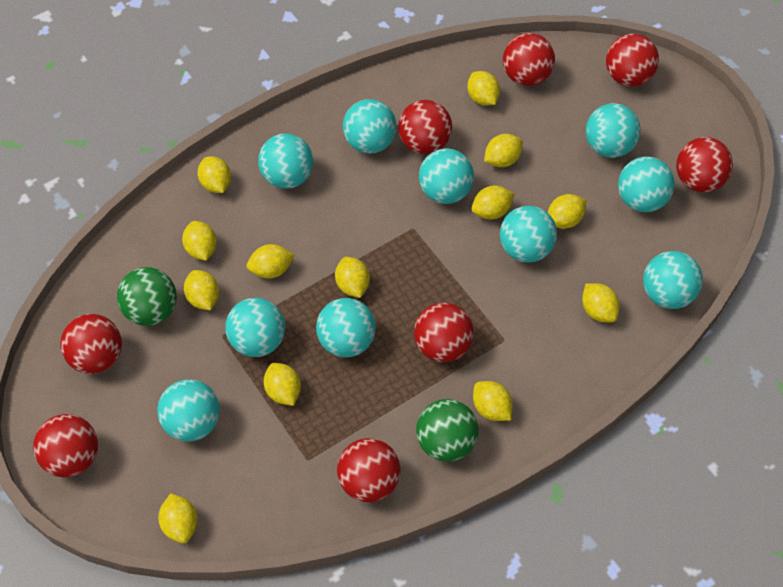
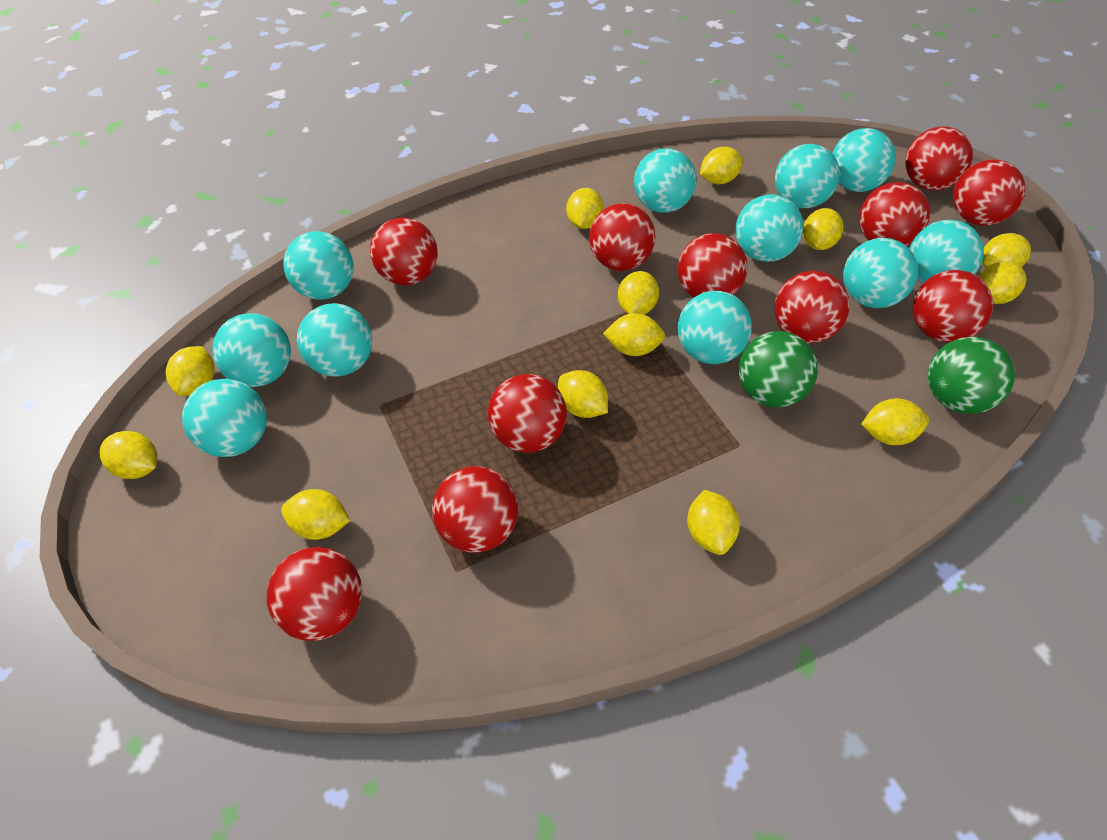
red ball: [33,414,98,478] [60,314,122,374] [337,438,401,502] [398,100,452,154] [414,303,474,362] [503,33,555,86] [606,33,659,87] [676,137,733,192] = 8 -> [266,547,362,641] [370,218,438,285] [432,466,518,553] [488,374,567,453] [589,203,655,271] [678,233,748,298] [774,271,850,343] [859,182,930,246] [905,126,973,190] [913,270,993,342] [953,160,1025,226] = 11
turquoise ball: [157,379,220,442] [225,298,285,357] [258,133,313,189] [316,298,376,357] [343,99,397,154] [419,148,474,204] [500,206,557,263] [586,103,641,158] [618,157,675,212] [643,251,703,309] = 10 -> [182,379,267,457] [212,313,291,387] [284,231,354,300] [297,303,372,377] [634,148,697,213] [678,291,752,364] [736,194,804,262] [775,144,840,208] [832,128,896,192] [843,238,918,308] [909,220,984,284] = 11

